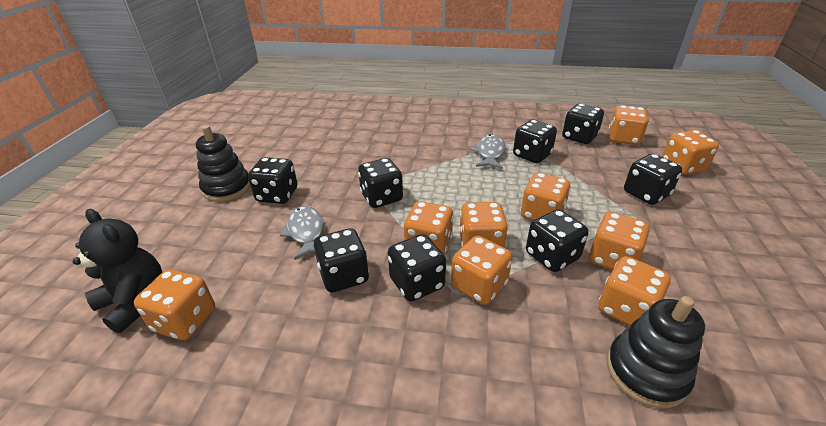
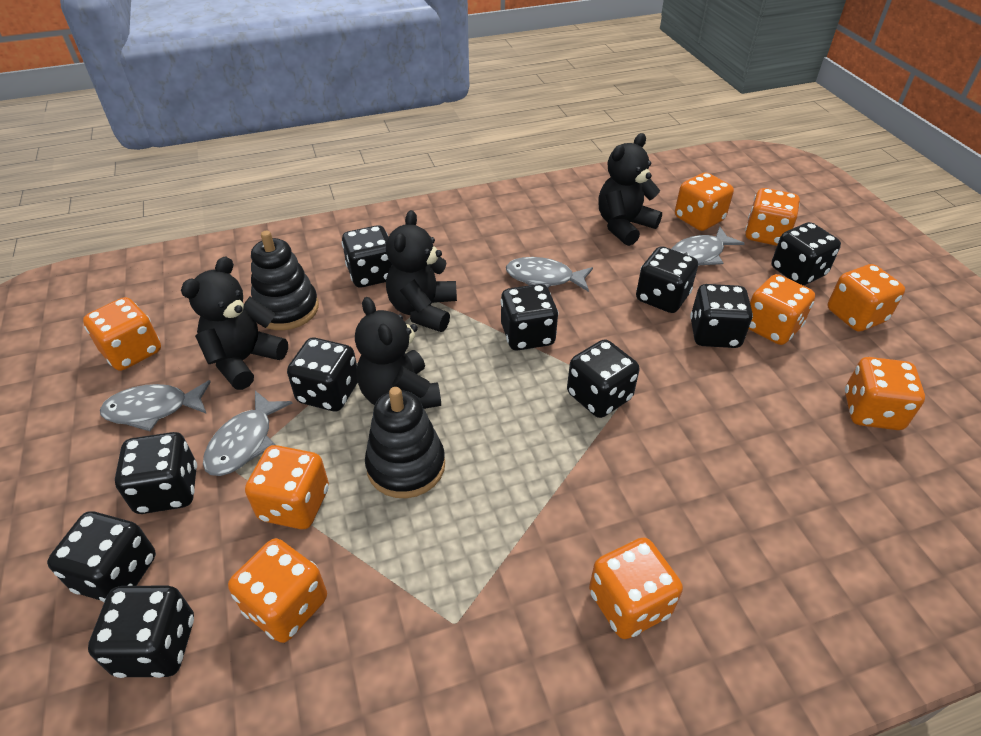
black dice: [248,157,297,204] [314,228,369,293] [358,158,403,208] [388,234,446,302] [513,120,557,163] [526,209,589,272] [562,104,604,144] [624,154,682,205] = 8 -> [47,511,156,602] [88,586,194,678] [115,432,197,514] [287,338,358,411] [342,225,392,288] [501,284,558,351] [567,339,639,418] [636,246,698,313] [690,284,753,348] [771,222,841,286] = 10
black teddy bear: [73,209,162,334] = 1 -> [181,256,288,390] [355,297,441,409] [386,210,457,332] [598,133,662,246] = 4
grey fish: [280,206,324,260] [470,135,506,169] = 2 -> [100,380,211,431] [203,391,292,476] [506,257,593,292] [671,226,745,266] = 4

